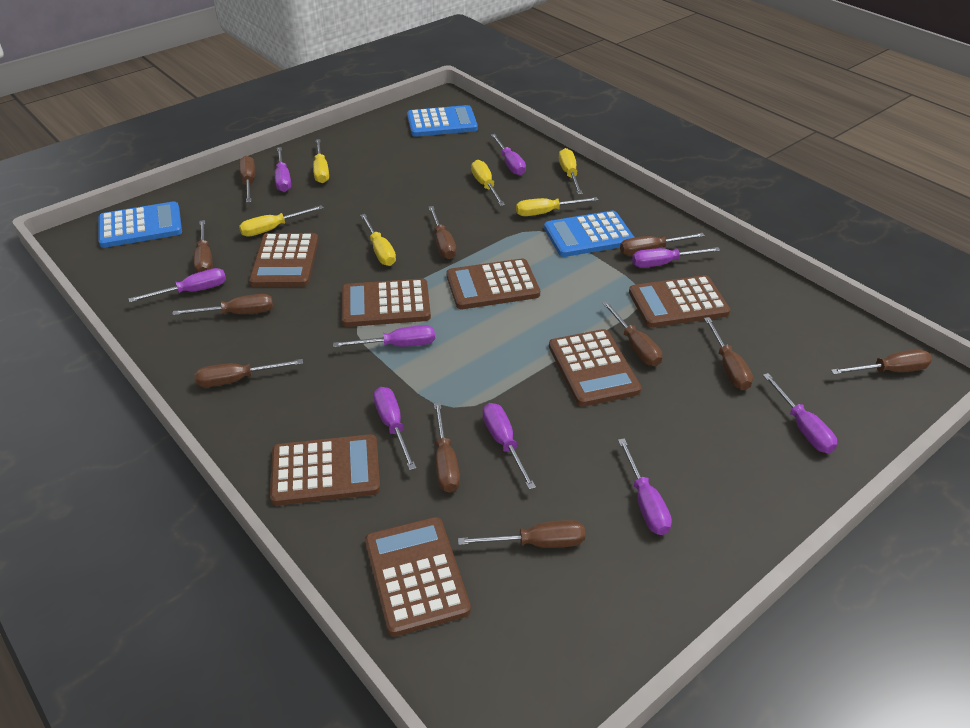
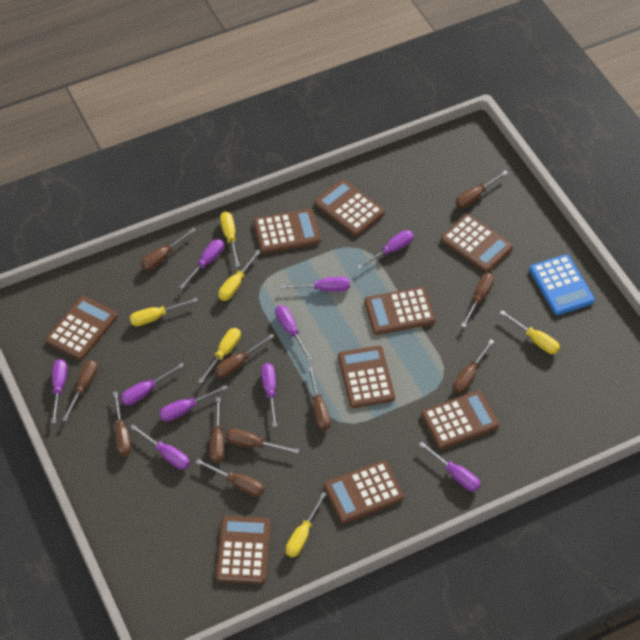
blue calculator: [99,201,182,248] [407,105,478,137] [544,211,635,257] = 3 -> [529,254,595,315] = 1
brown calculator: [249,233,319,287] [270,434,380,506] [342,278,431,327] [365,517,471,636] [446,258,540,309] [549,329,641,407] [629,275,731,328] = 7 -> [46,296,117,360] [216,516,271,584] [253,209,321,254] [315,179,385,236] [324,460,404,523] [338,346,395,408] [364,287,436,335] [421,390,499,449] [441,214,513,272] = 9
purple screwdriver: [129,268,226,302] [275,147,291,192] [333,325,435,347] [373,387,416,470] [483,403,536,490] [491,134,526,176] [618,438,672,535] [632,247,720,268] [763,373,837,453] = 9 -> [51,359,67,423] [121,363,184,405] [130,424,190,470] [159,385,227,421] [180,239,224,289] [261,363,277,427] [275,305,312,361] [280,277,350,291] [357,230,414,269] [419,442,480,492] = 10

